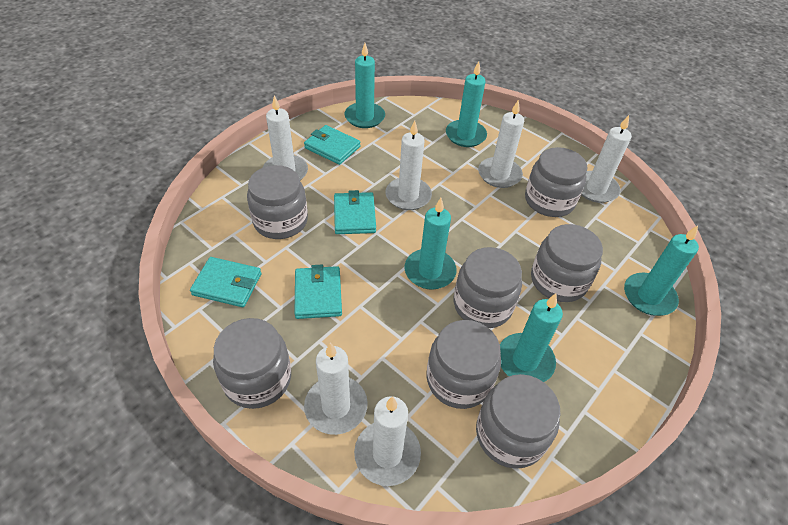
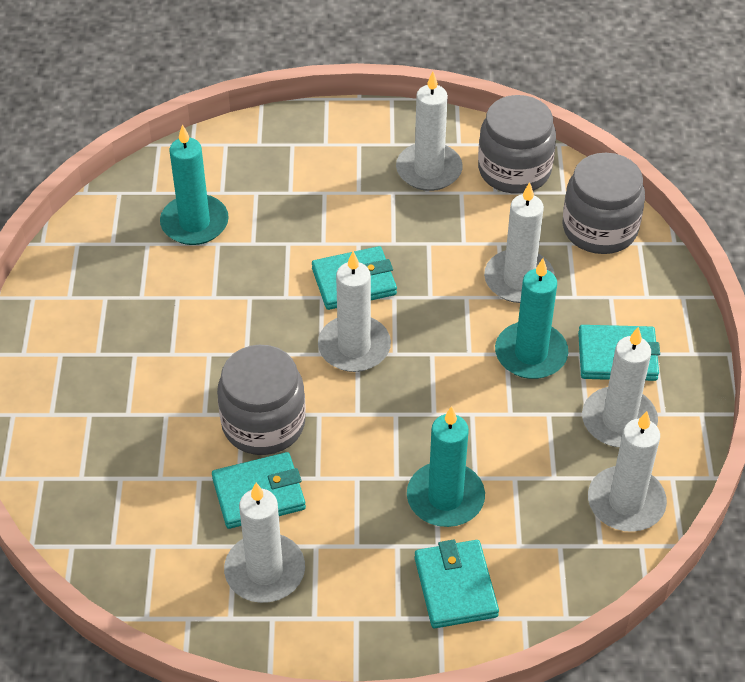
grey jar: [213,318,291,409] [247,165,308,239] [427,320,501,409] [454,247,522,328] [476,374,560,469] [525,147,587,217] [531,224,603,302] = 7 -> [217,345,306,455] [478,95,556,194] [563,153,645,254] = 3
turquoise candle: [345,43,385,128] [405,198,457,290] [446,61,487,147] [500,294,563,382] [624,225,699,316] = 5 -> [160,125,229,245] [407,406,485,527] [495,258,568,379] = 3

